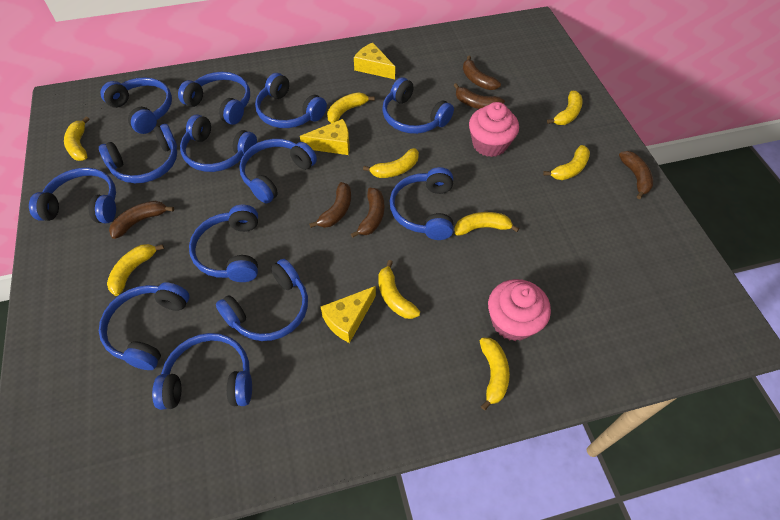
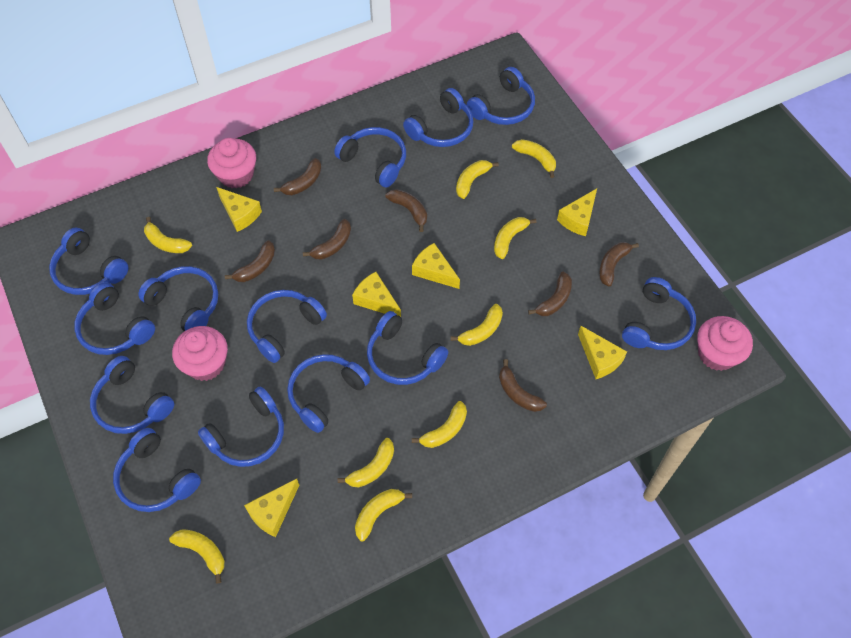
brown banana: [109,201,174,239] [309,182,351,228] [351,188,384,238] [454,83,505,109] [463,56,501,90] [619,151,653,199] = 6 -> [225,240,275,282] [274,158,322,195] [303,219,351,260] [385,189,427,232] [499,359,547,412] [528,272,572,316] [599,242,639,286] = 7
pink cupcake: [469,102,519,157] [488,279,551,341] = 2 -> [172,326,228,381] [207,138,256,188] [697,316,753,371] = 3
yellow cheese: [300,119,349,155] [321,286,376,343] [354,43,395,79] = 3 -> [216,187,262,232] [244,479,299,537] [352,272,401,317] [412,243,460,289] [557,189,597,236] [578,326,627,379] = 6

